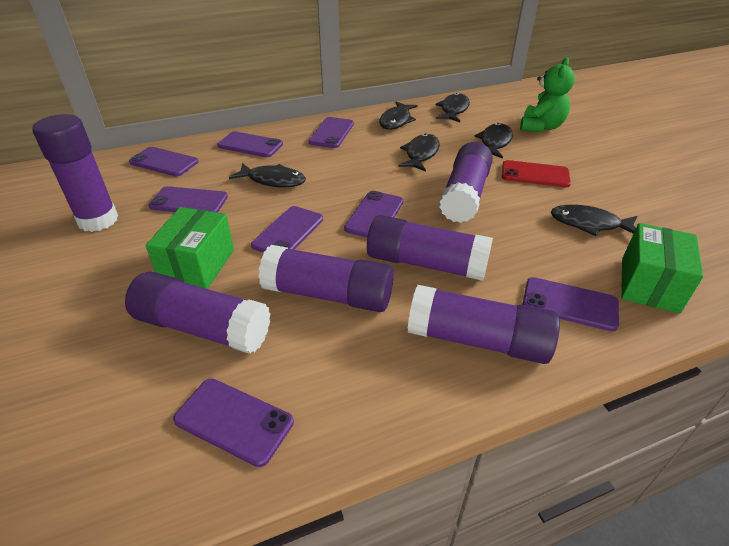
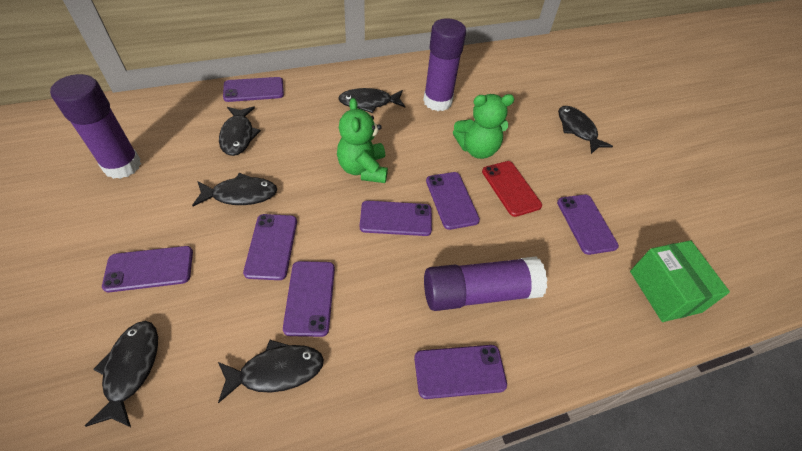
green box: [146,207,234,289] [621,223,703,314] = 2 -> [630,240,730,322] = 1
green teddy bear: [520,57,575,132] = 1 -> [337,98,388,183] [453,94,514,159] = 2
purple glue stick: [32,114,118,232] [125,272,270,354] [258,245,394,312] [367,215,493,281] [407,285,560,364] [439,142,493,223] = 6 -> [50,74,141,179] [423,18,466,111] [424,257,547,311] = 3

